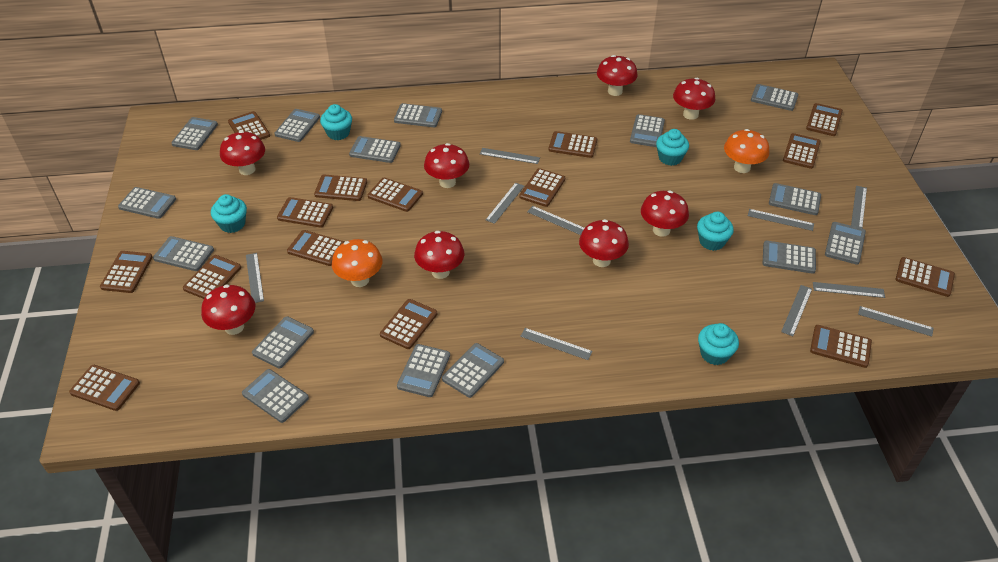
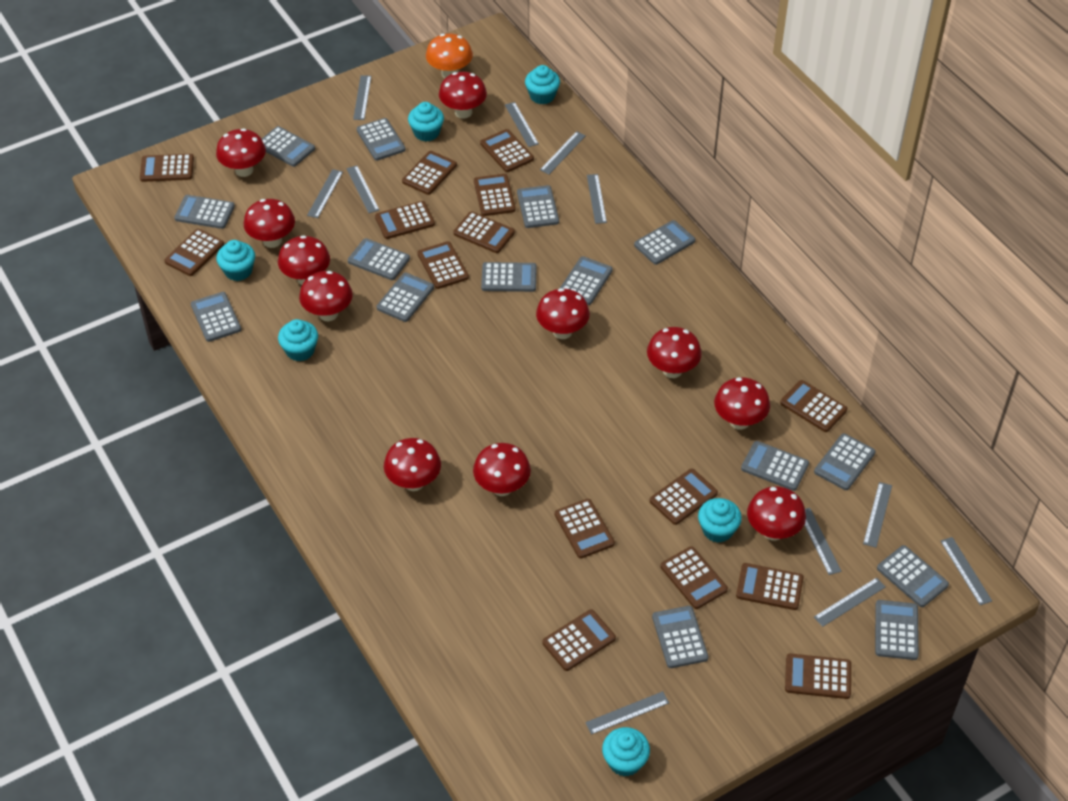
grey ruler: [246,253,264,303] [480,148,540,164] [486,183,524,224] [520,328,593,360] [527,206,585,235] [748,209,814,231] [781,285,812,336] [813,282,885,298] [851,186,867,228] [858,306,933,336] = 10 -> [307,169,343,218] [347,166,379,213] [353,75,371,120] [505,102,539,147] [540,131,586,174] [585,691,669,735] [587,174,607,224] [804,508,841,575] [814,577,885,627] [863,482,892,548] [941,537,992,605] = 11
orange mushroom: [332,239,382,287] [724,129,769,173] = 2 -> [426,34,473,78] = 1
red mushroom: [201,284,255,335] [220,131,265,175] [414,231,464,279] [424,143,469,188] [579,219,629,267] [597,55,638,96] [641,191,689,237] [673,78,715,120] = 8 -> [216,128,266,177] [244,199,295,248] [278,235,330,285] [299,271,353,321] [384,438,441,491] [439,72,487,118] [473,443,531,496] [536,288,590,339] [647,327,702,378] [714,377,770,430] [747,486,806,541] = 11
turquoise cupcake: [211,194,247,233] [320,104,352,140] [656,129,689,166] [697,212,734,251] [698,323,739,365] = 5 -> [216,240,255,281] [278,319,318,361] [408,102,444,142] [525,65,560,104] [602,727,650,777] [698,498,742,543] = 6

